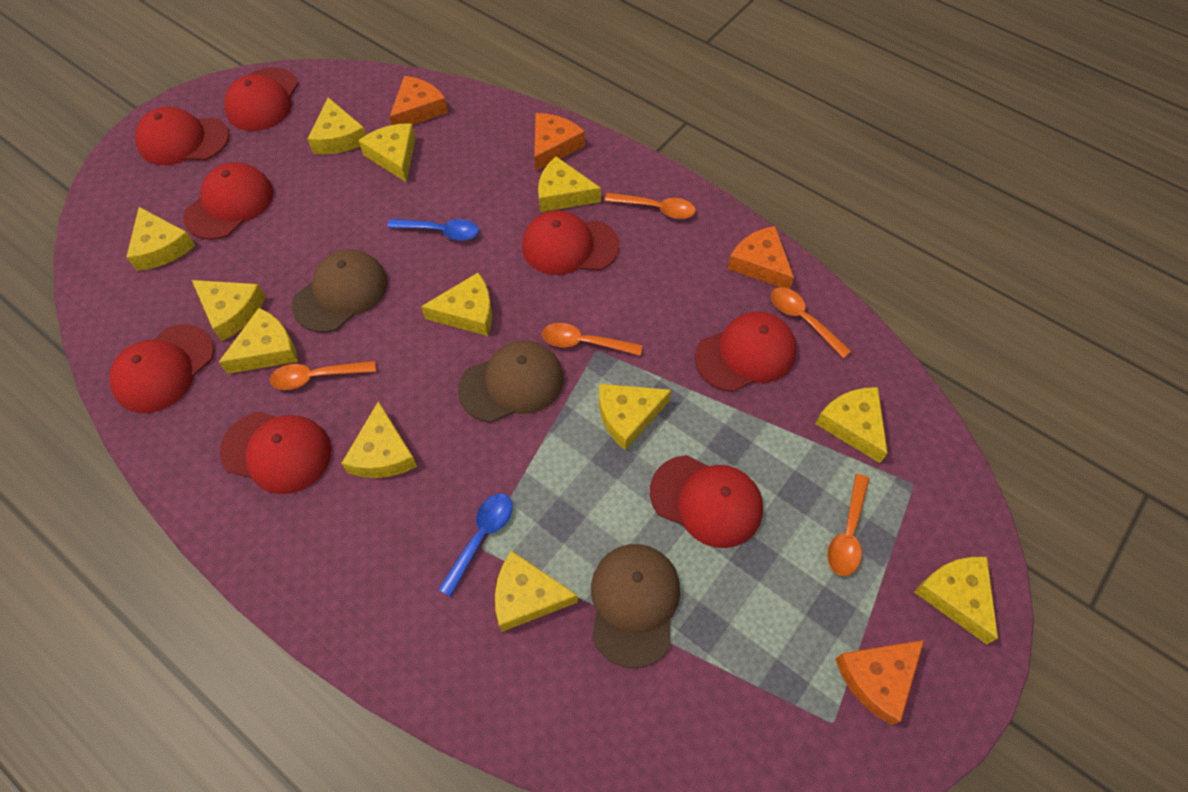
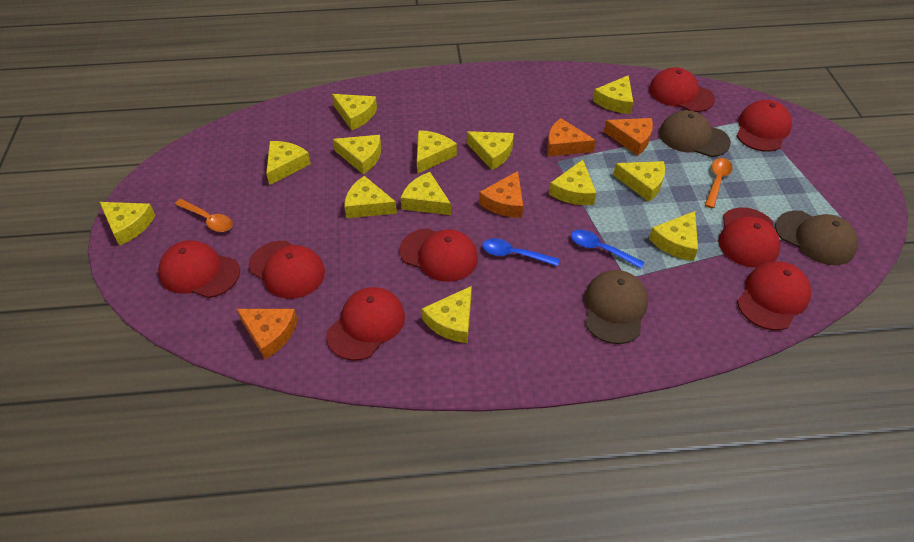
orange spoon: [270,361,376,390] [542,323,642,356] [605,193,696,219] [771,287,851,358] [827,474,869,576] = 5 -> [175,199,233,232] [705,158,733,208] = 2
yellow cheese: [126,207,195,271] [192,280,265,341] [219,308,298,374] [308,97,366,154] [341,401,417,478] [358,123,416,182] [421,273,492,336] [495,551,578,632] [538,156,601,212] [599,384,671,450] [815,387,887,463] [914,557,998,644] = 12 -> [100,202,155,246] [266,141,311,185] [332,94,377,130] [333,135,381,174] [344,176,397,218] [401,172,451,215] [417,130,457,174] [422,286,472,343] [467,131,514,170] [549,160,596,205] [593,75,633,114] [613,161,665,202] [649,211,698,261] = 13

